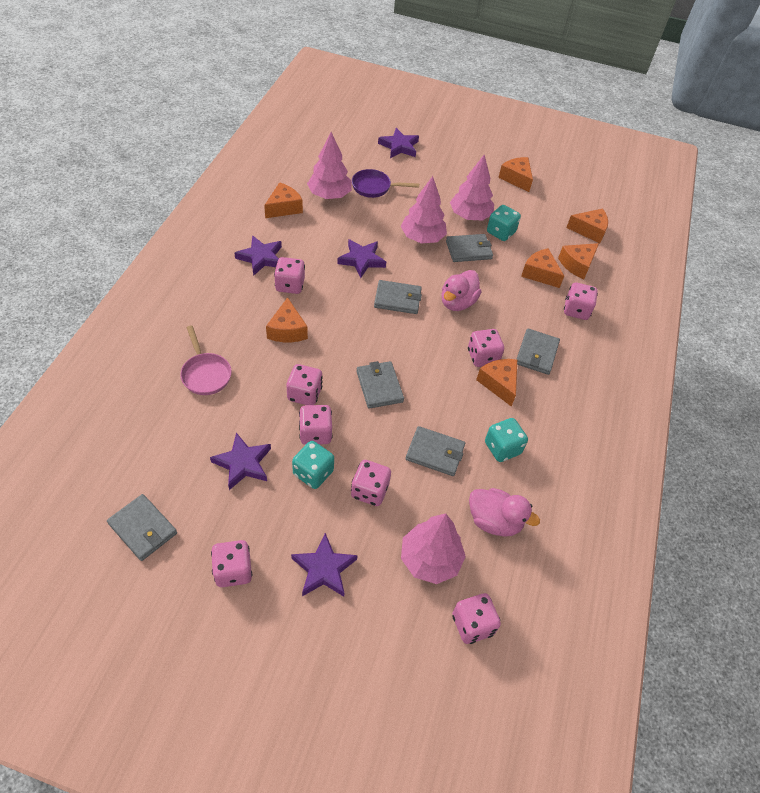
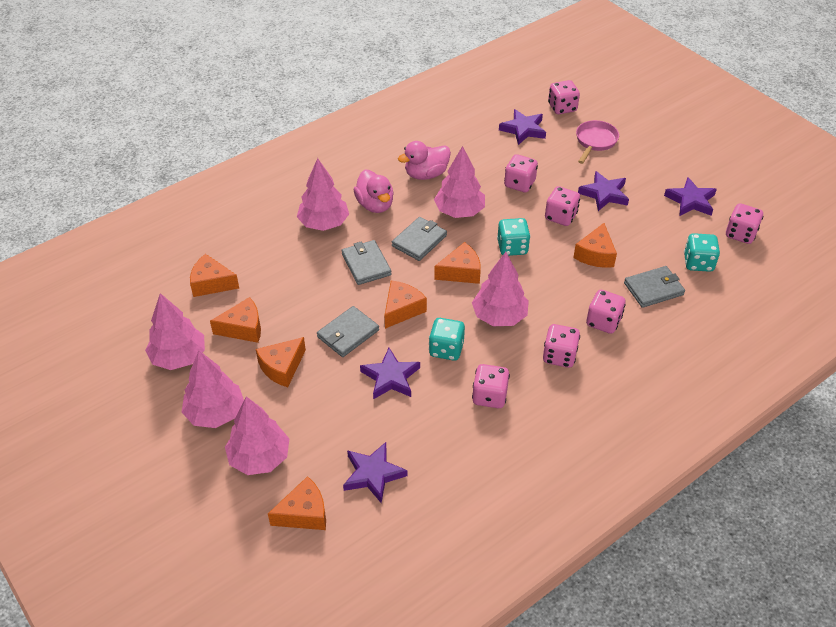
grey wallet: [107,494,177,561] [356,361,404,409] [374,280,422,314] [406,426,465,476] [446,234,493,262] [517,328,560,375] = 6 -> [317,306,379,357] [341,240,392,285] [392,217,447,261] [624,266,685,308] = 4
pink dice: [211,540,252,587] [274,257,305,294] [286,364,323,405] [299,405,332,445] [351,460,391,506] [452,593,501,644] [468,329,504,367] [564,282,598,320] = 8 -> [472,364,510,408] [504,154,538,193] [543,324,580,368] [545,186,580,226] [548,80,580,114] [586,290,626,334] [726,203,764,244] = 7
pink tree: [307,132,352,199] [401,176,447,244] [401,513,466,584] [450,155,494,220] = 4 -> [145,293,205,370] [182,351,244,428] [225,396,289,475] [297,158,349,231] [434,146,485,218] [472,252,529,326] = 6
purple pan: [352,169,419,198] = 1 -> none = 0

